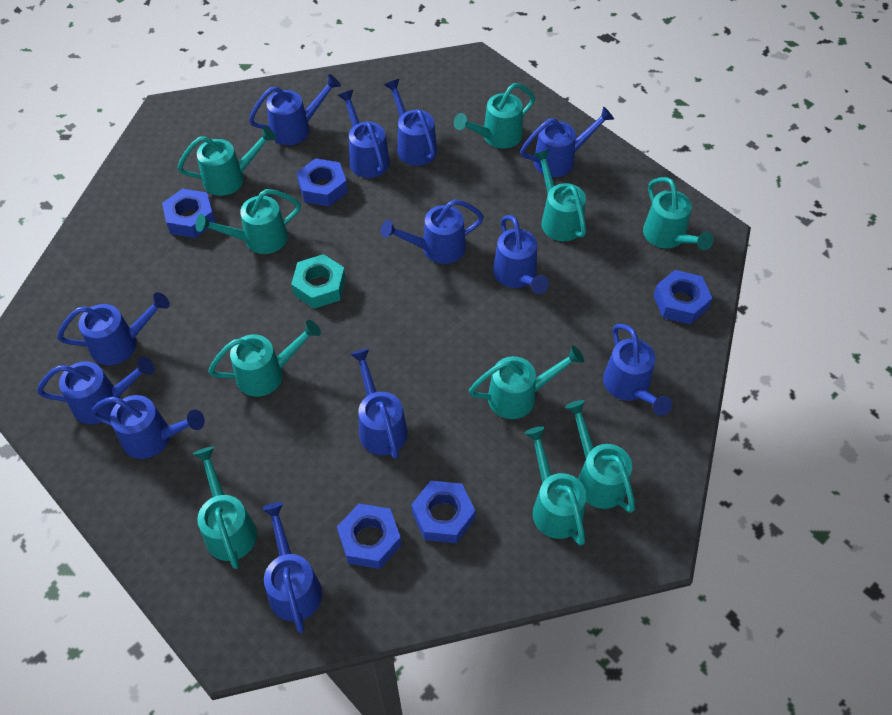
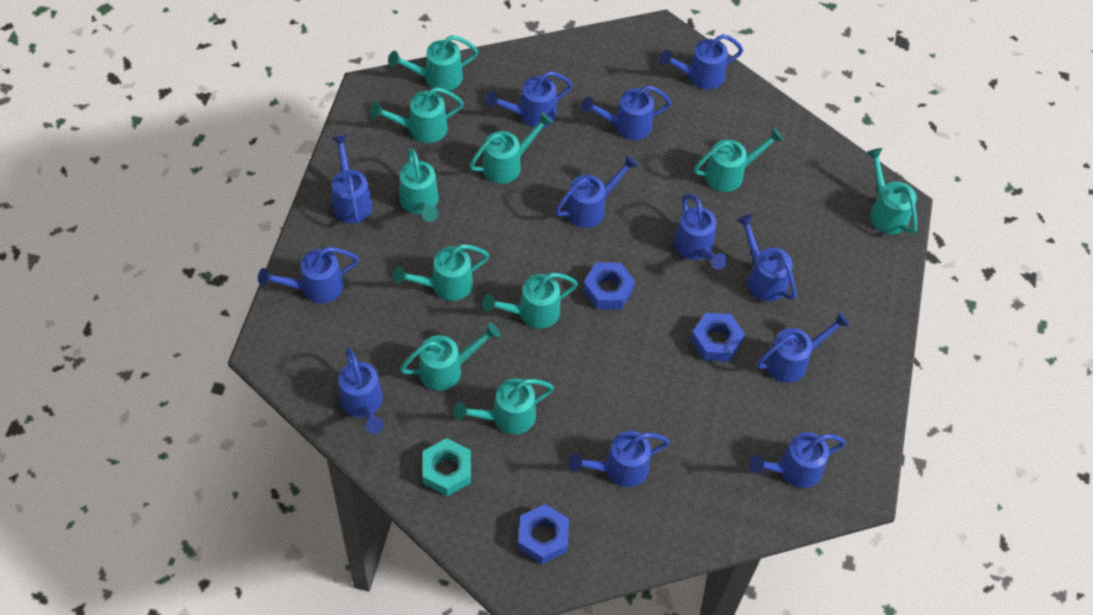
blue nut: [162,189,215,238] [297,158,348,206] [337,504,401,569] [411,481,475,543] [653,270,712,325] = 5 -> [518,504,569,564] [583,263,635,309] [691,313,745,362] = 3

